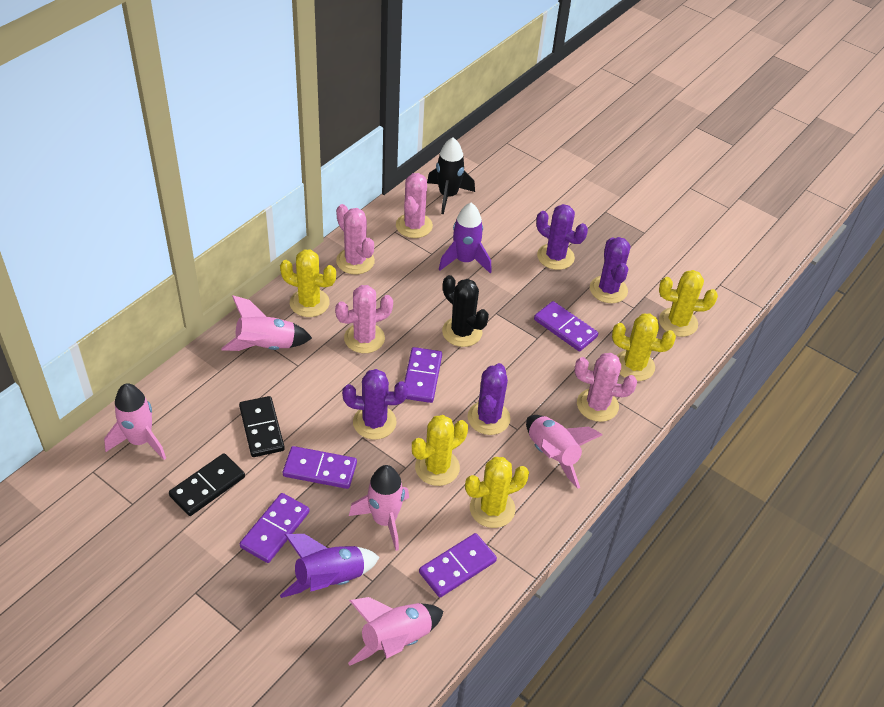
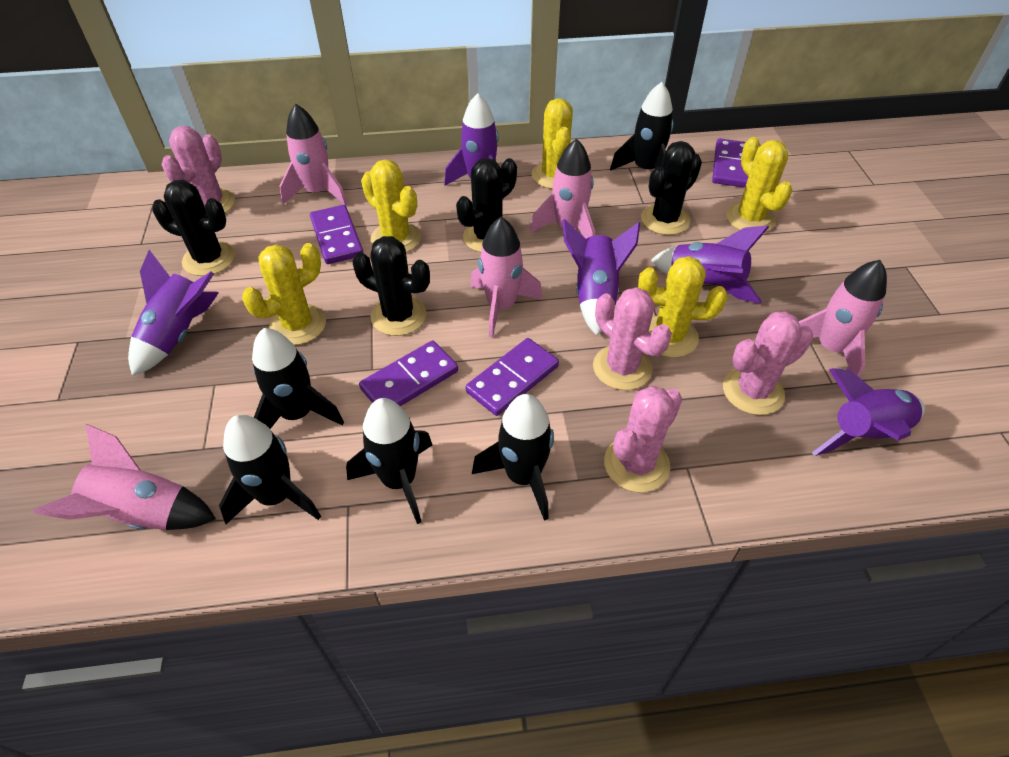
black cactus: [442,275,489,347] = 1 -> [152,180,235,276] [352,236,430,336] [456,158,517,252] [641,141,702,235] = 4
black domino: [169,453,245,516] [239,396,285,457] = 2 -> none = 0
black rocket: [427,137,475,214] = 1 -> [219,415,321,524] [252,328,344,429] [346,398,432,524] [472,394,554,521] [610,82,674,171] = 5
purple cactus: [342,369,408,440] [467,363,510,435] [536,204,588,270] [590,237,630,303] = 4 -> none = 0
purple domino: [240,493,310,563] [283,446,357,489] [404,347,442,403] [419,533,497,597] [534,301,598,351] = 5 -> [310,205,363,264] [359,340,458,406] [466,338,559,416] [712,139,748,188] = 4
purple rocket: [280,534,380,598] [439,203,492,273] = 2 -> [128,250,219,376] [444,93,504,199] [562,219,640,336] [651,226,769,304] [812,368,925,456] = 5

